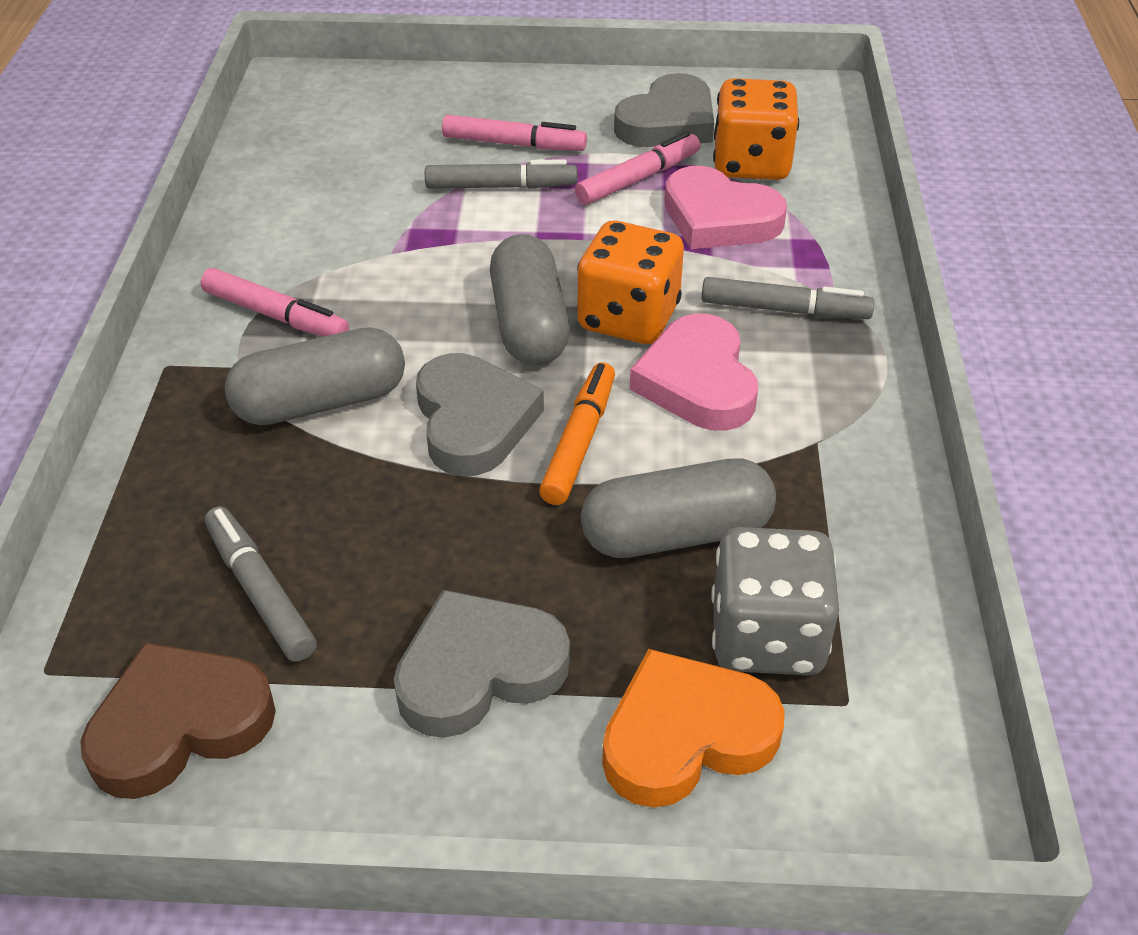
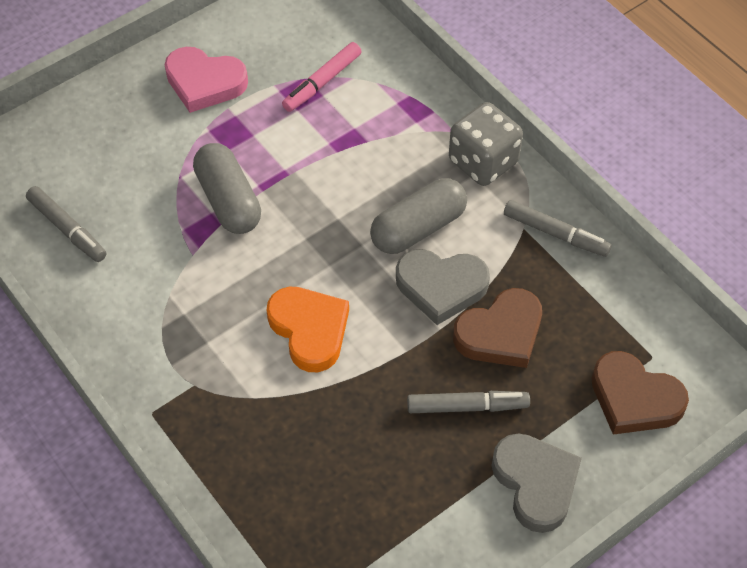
brown heart: [80,642,276,799] = 1 -> [453,288,542,368] [592,351,689,435] = 2
grey capsule: [225,327,405,425] [490,234,570,365] [581,459,776,558] = 3 -> [193,143,261,234] [370,178,467,254] = 2
grey heart: [394,590,570,738] [416,353,544,476] [614,73,714,147] = 3 -> [396,249,490,325] [492,433,582,533] = 2
orange dice: [577,221,684,344] [713,78,799,180] = 2 -> none = 0
orange marker: [539,362,615,505] = 1 -> none = 0
pink heart: [629,314,758,431] [665,166,787,249] = 2 -> [165,47,248,113] = 1
pink marker: [201,268,349,337] [442,115,587,151] [575,131,700,205] = 3 -> [282,42,362,112] = 1

